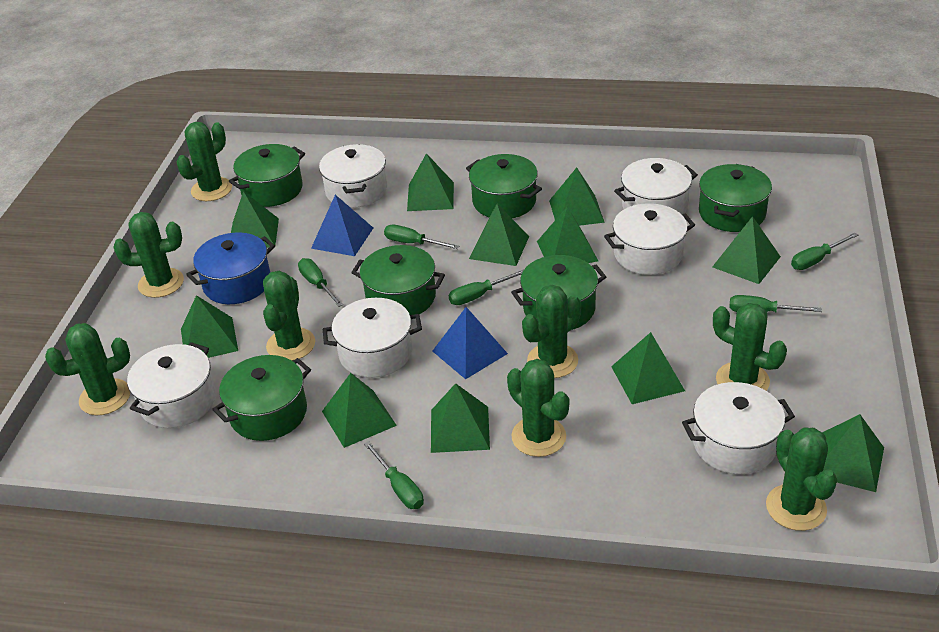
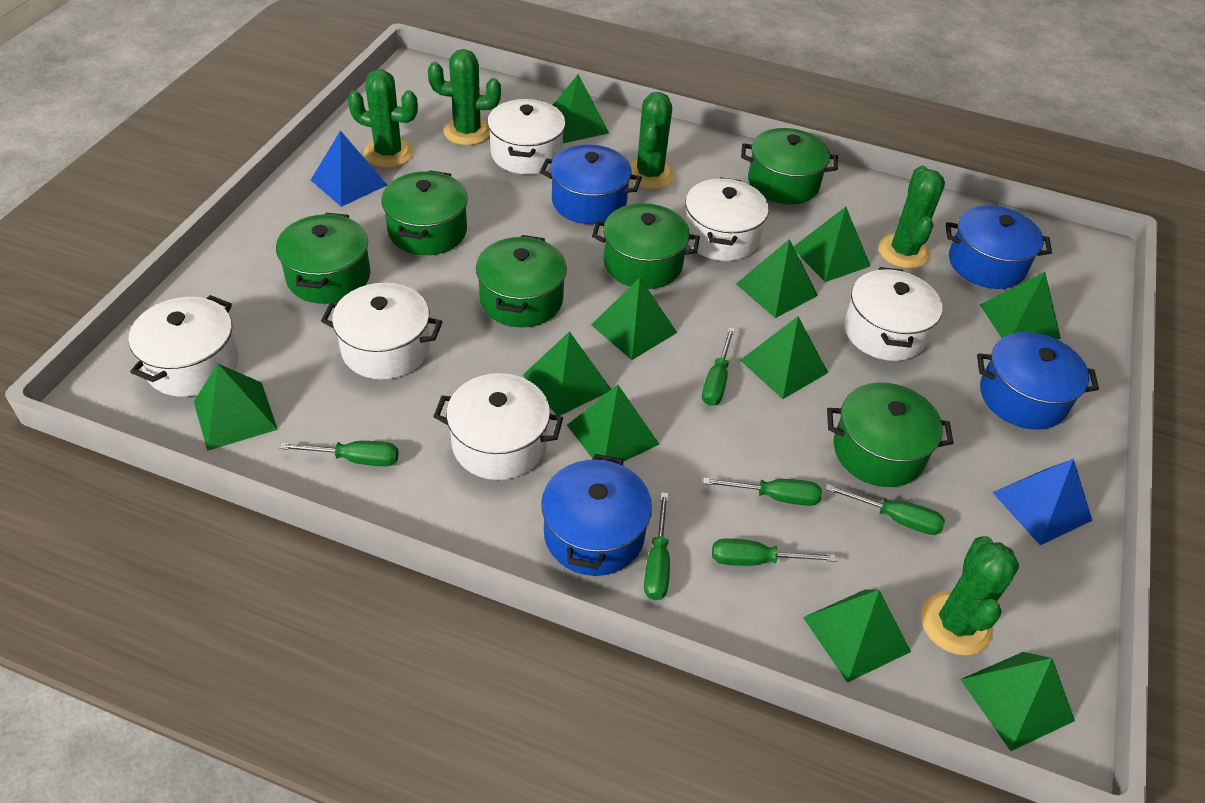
blue pot: [186,232,275,304] = 1 -> [540,145,642,224] [541,454,652,576] [946,205,1052,289] [977,332,1099,430] = 4
green cactus: [45,323,130,415] [114,212,184,298] [177,122,232,201] [263,271,315,361] [507,359,569,457] [522,285,581,378] [713,303,787,391] [766,428,837,531] = 8 -> [347,69,418,168] [428,49,501,145] [629,92,674,189] [878,166,945,269] [921,536,1019,656] = 5

